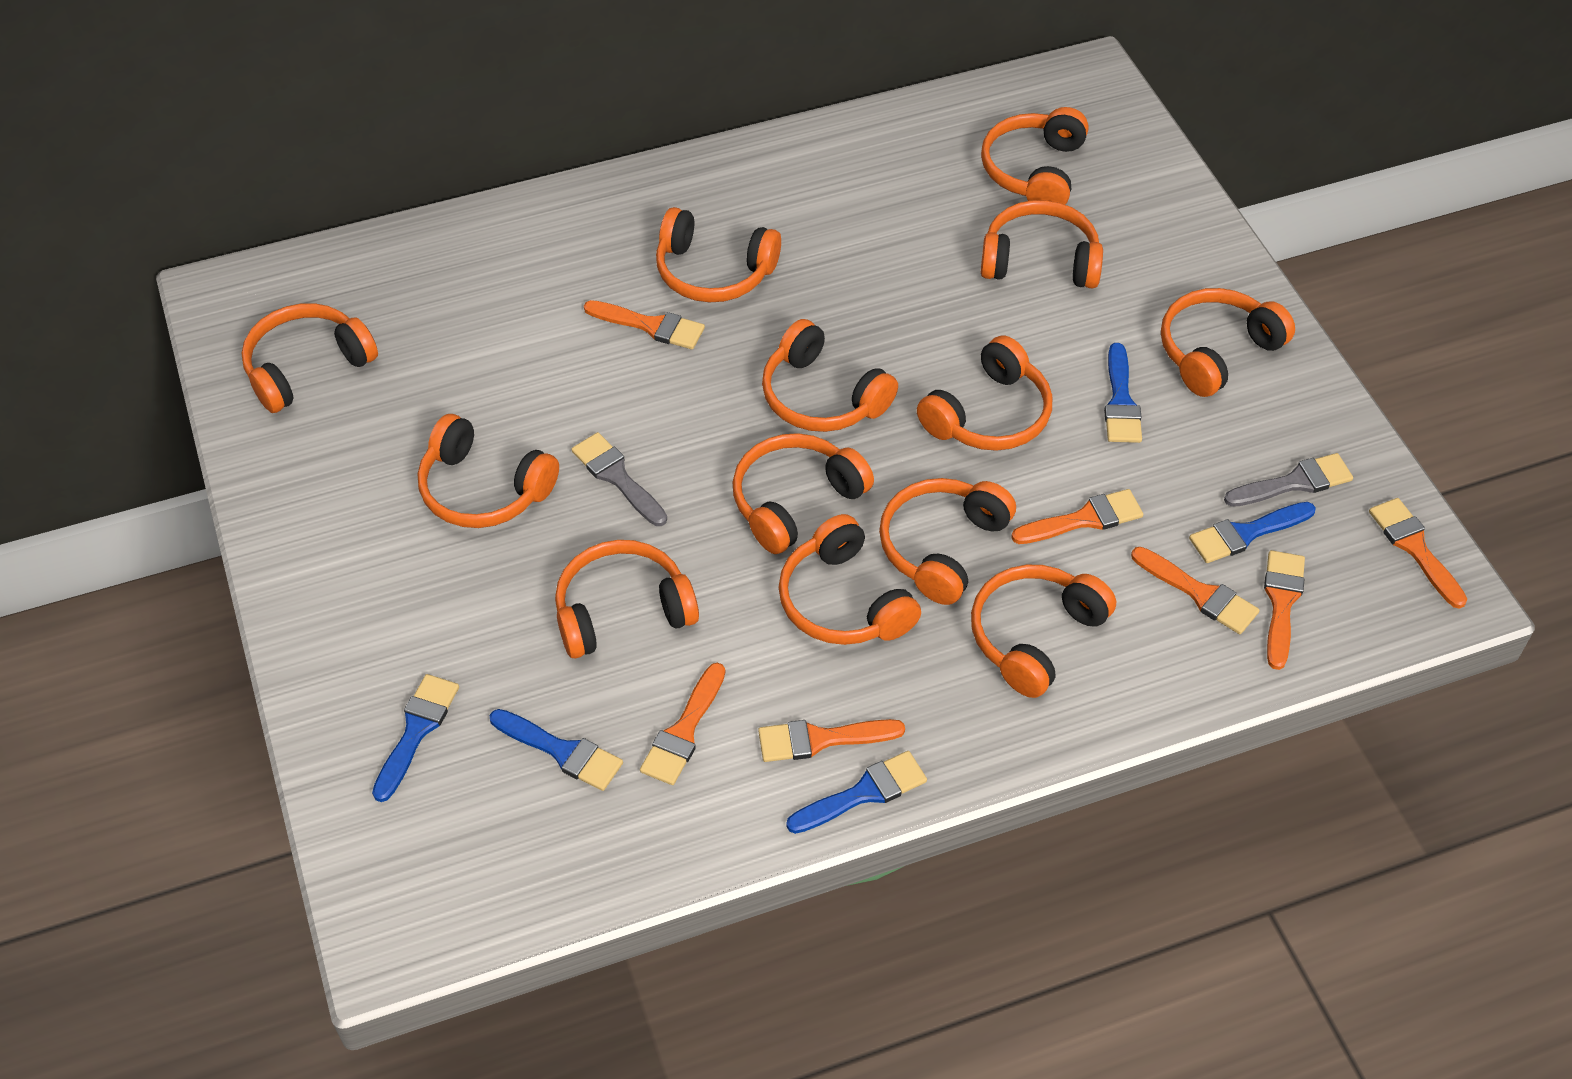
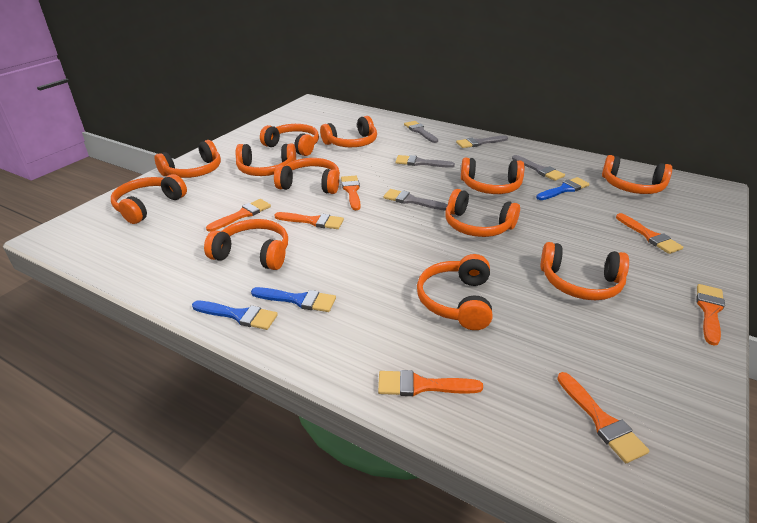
blue brush: [372,674,459,802] [490,709,623,791] [786,751,927,834] [1104,343,1142,443] [1189,502,1316,563] = 5 -> [192,301,278,330] [251,287,336,312] [536,177,590,200] = 3
grey brush: [571,432,667,526] [1224,453,1353,507] = 2 -> [383,189,448,211] [395,155,455,168] [404,121,438,143] [456,135,508,148] [512,155,565,181] = 5
orange headphones: [241,303,378,413] [418,414,559,528] [555,540,699,659] [656,207,781,302] [732,433,874,554] [762,319,898,432] [778,514,921,645] [879,478,1016,605] [917,336,1052,451] [971,565,1116,698] [981,107,1089,205] [981,200,1103,289] [1161,288,1295,397] = 13 -> [111,174,187,224] [155,140,221,178] [204,219,288,270] [236,144,296,176] [260,124,319,156] [274,158,340,194] [320,116,377,147] [417,254,492,330] [445,189,520,237] [461,158,525,194] [540,242,629,300] [602,155,672,194] = 12

